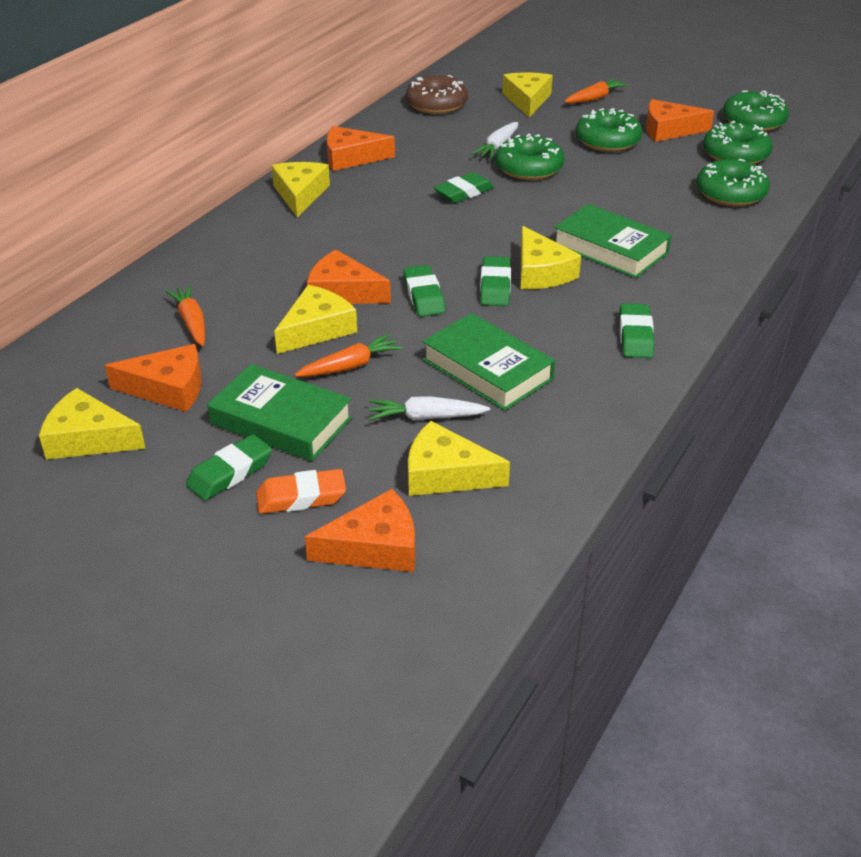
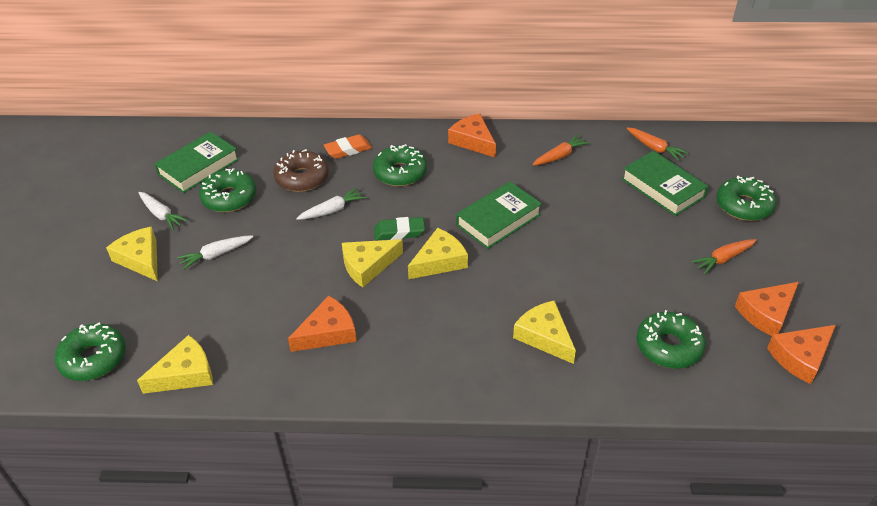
green eraser: [186,434,272,501] [403,265,446,317] [434,172,494,203] [480,256,511,306] [619,303,655,358] = 5 -> [374,217,425,240] = 1
orange cheese: [105,344,201,412] [305,489,415,572] [307,250,391,304] [327,126,395,171] [646,99,714,142] = 5 -> [288,296,357,352] [448,113,496,157] [735,282,799,336] [767,325,836,384] = 4
white carrot: [369,396,490,421] [472,122,518,159] = 2 -> [138,192,188,230] [177,235,253,270] [296,187,366,220] = 3
yellow cheese: [39,388,146,460] [272,162,330,217] [274,285,357,354] [408,421,510,496] [502,72,553,118] [521,226,581,289] = 6 -> [106,227,158,281] [137,335,213,394] [342,239,403,287] [408,228,468,279] [513,300,576,364] = 5

